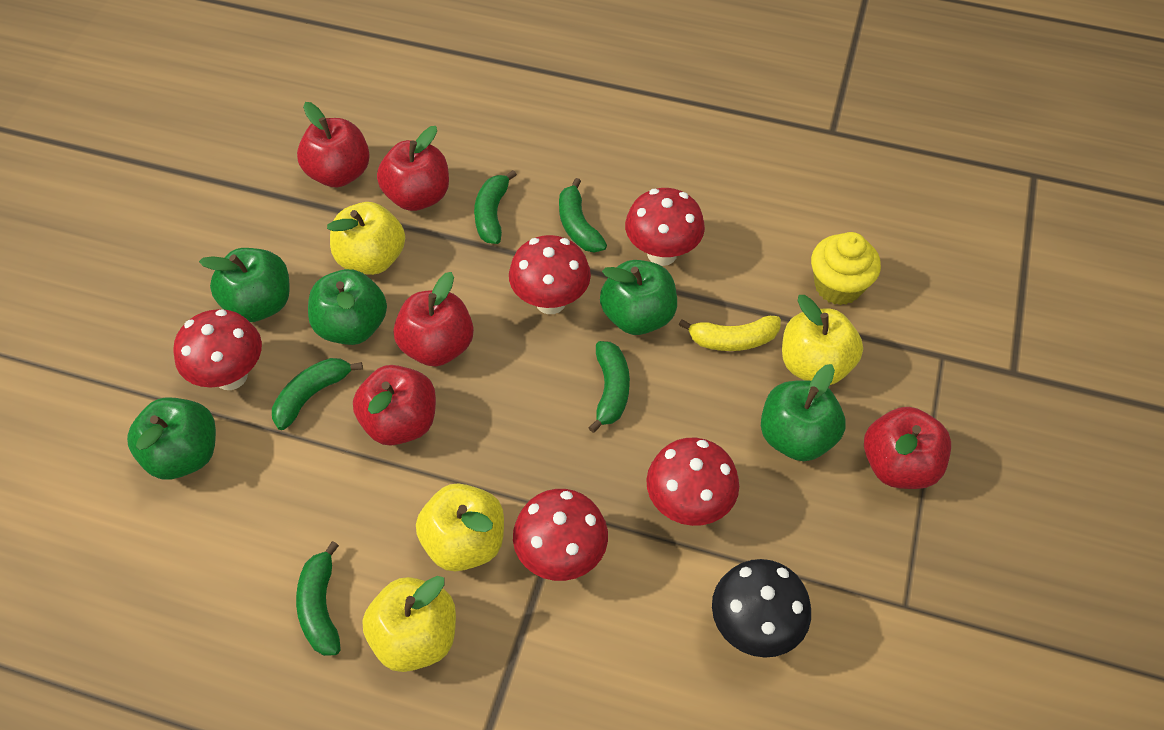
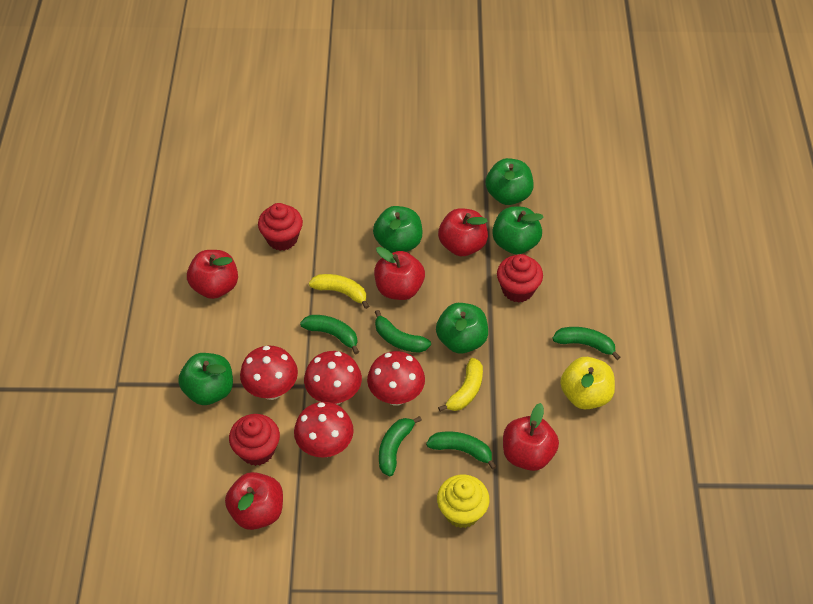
black mushroom: [712,559,811,658] = 1 -> none = 0
red cupcake: none = 0 -> [229,414,280,466] [258,203,303,251] [497,254,543,303] = 3
red mushroom: [173,309,262,390] [509,235,591,314] [513,489,608,581] [625,188,705,266] [646,438,739,526] = 5 -> [240,346,298,400] [294,402,354,457] [304,351,362,405] [367,351,425,406] = 4
yellow apple: [327,202,405,275] [362,576,456,672] [416,483,504,571] [782,295,863,385] = 4 -> [560,357,615,409] = 1
yellow banana: [679,316,781,351] = 1 -> [309,274,369,309] [438,358,483,412] = 2

